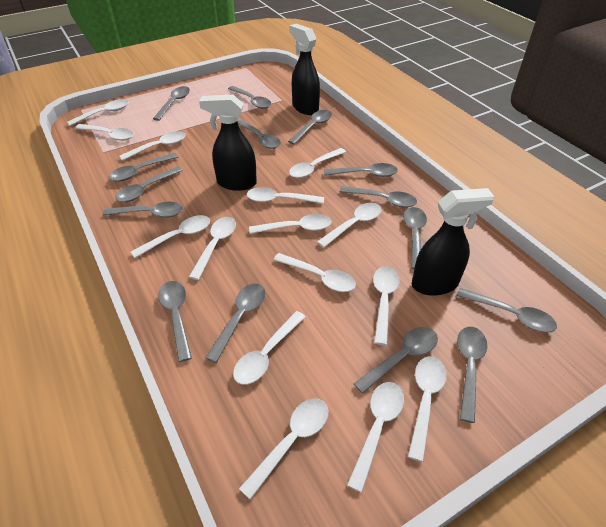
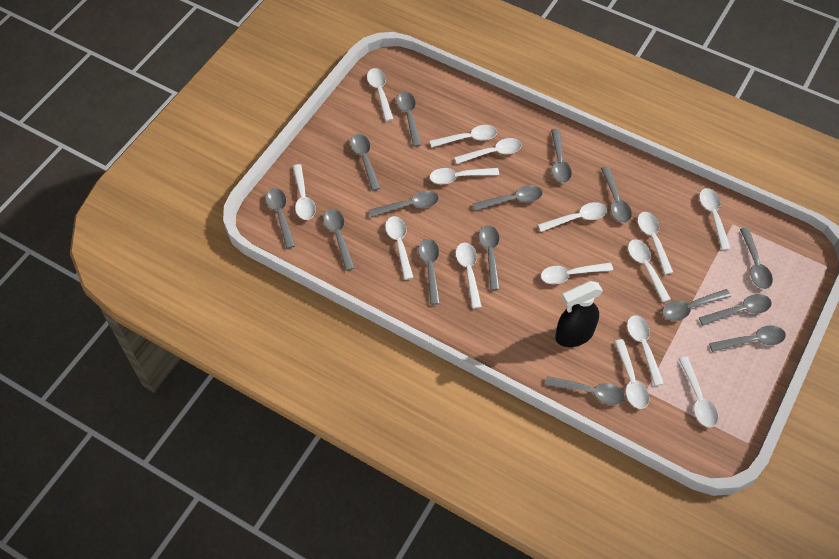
black spray bottle: [199,94,257,191] [289,24,320,115] [412,188,495,296] = 3 -> [555,281,603,347] = 1

